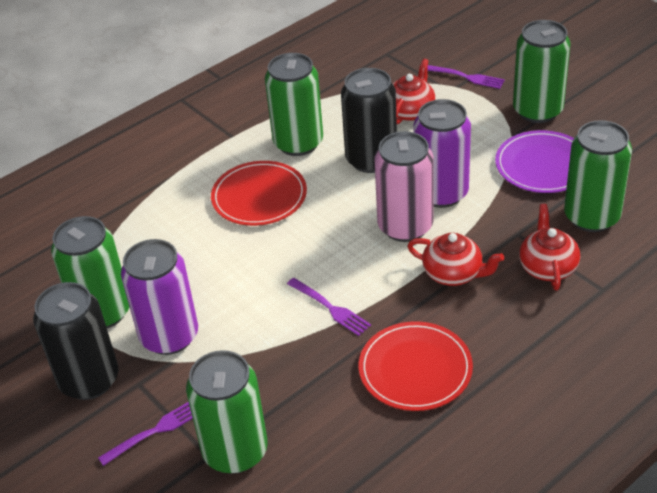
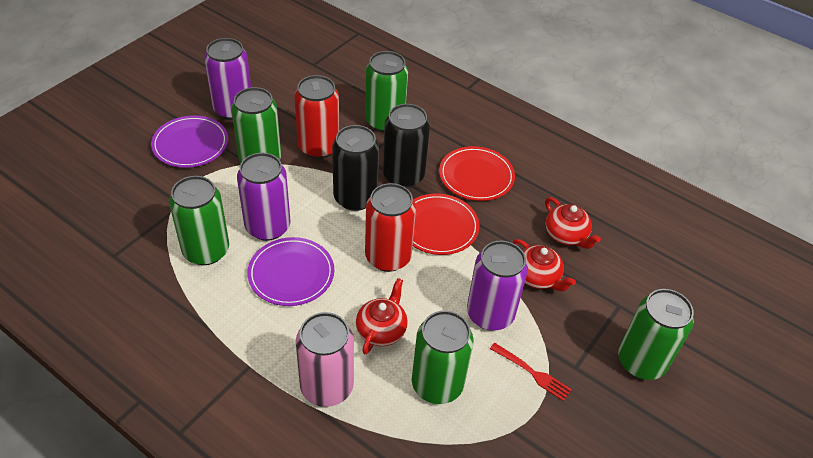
purple can: [121,239,198,355] [414,99,471,208] = 2 -> [204,38,251,120] [237,153,290,241] [467,241,528,331] = 3
purple fork: [98,402,193,466] [287,278,371,336] [427,65,505,89] = 3 -> none = 0
purple plate: [495,130,574,193] = 1 -> [151,115,228,168] [247,237,334,306] = 2
red can: none = 0 -> [294,75,339,159] [365,183,416,272] = 2
red fork: none = 0 -> [490,343,572,401] = 1

